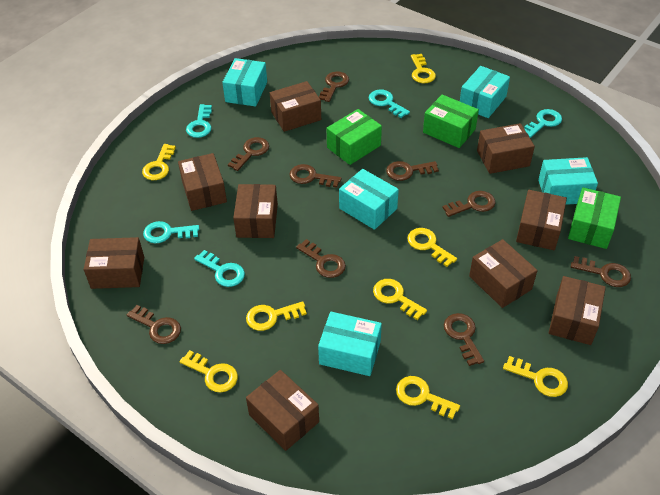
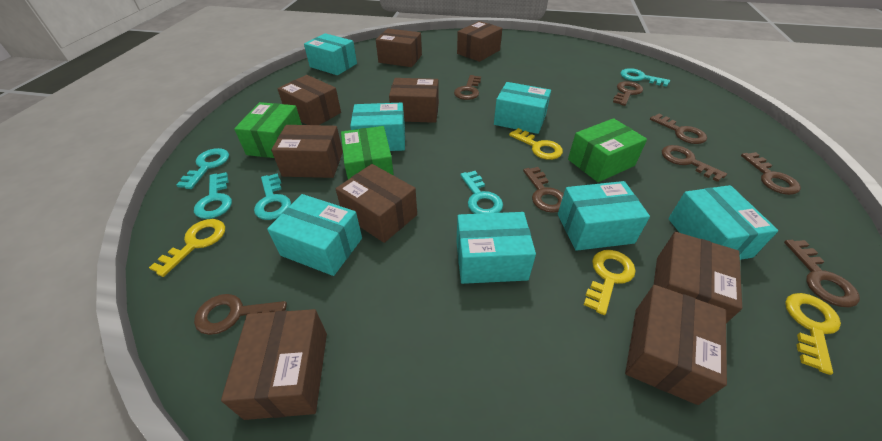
brown key: [127,305,181,344] [228,137,269,171] [290,164,342,188] [296,239,346,278] [319,71,349,102] [386,161,439,181] [442,191,496,217] [444,313,484,366] [571,256,631,287] = 9 -> [194,294,287,335] [454,75,481,100] [523,167,564,213] [613,81,643,106] [650,114,707,144] [662,145,727,182] [741,152,801,195] [784,240,860,307] = 8
turquoise box: [222,58,267,107] [318,312,382,376] [339,169,399,230] [460,66,510,118] [538,157,598,205] = 5 -> [267,194,362,276] [304,33,357,75] [350,103,405,151] [456,212,536,284] [494,82,551,134] [558,181,650,251] [668,185,778,260] = 7
yellow key: [142,144,176,180] [179,350,238,393] [246,301,307,331] [373,279,427,320] [396,376,460,419] [407,228,457,267] [411,54,436,83] [503,356,568,397] = 8 -> [149,219,225,277] [509,128,563,160] [584,250,636,315] [785,293,841,375] = 4

